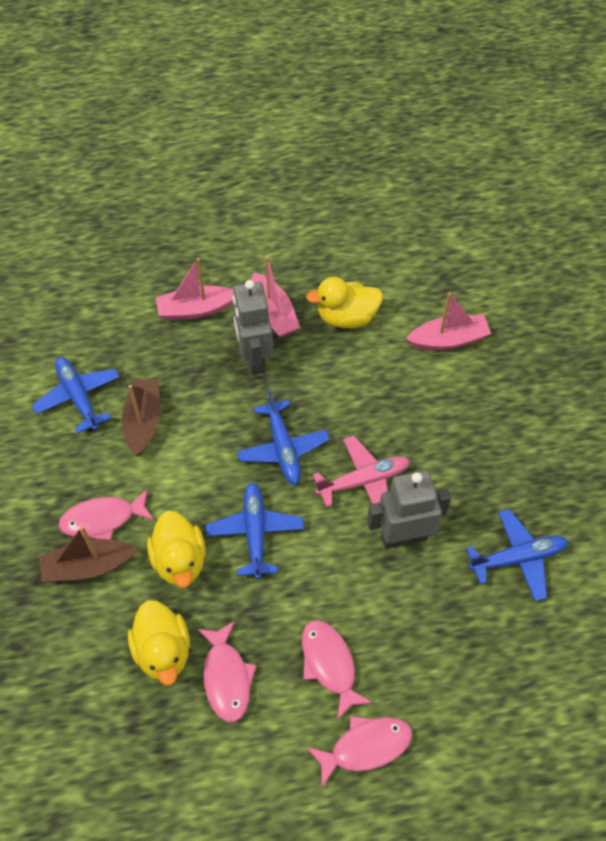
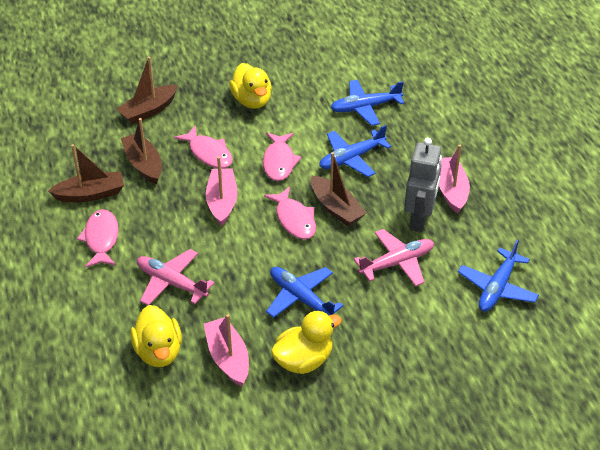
brown boat: [39,526,138,581] [122,379,160,457] = 2 -> [48,144,124,202] [116,57,178,124] [121,118,162,185] [311,152,366,226] = 4
grey robot: [232,280,273,375] [367,471,451,549] = 2 -> [404,138,442,232] = 1
pink plane: [313,436,410,507] = 1 -> [137,249,215,305] [354,229,434,286] = 2

